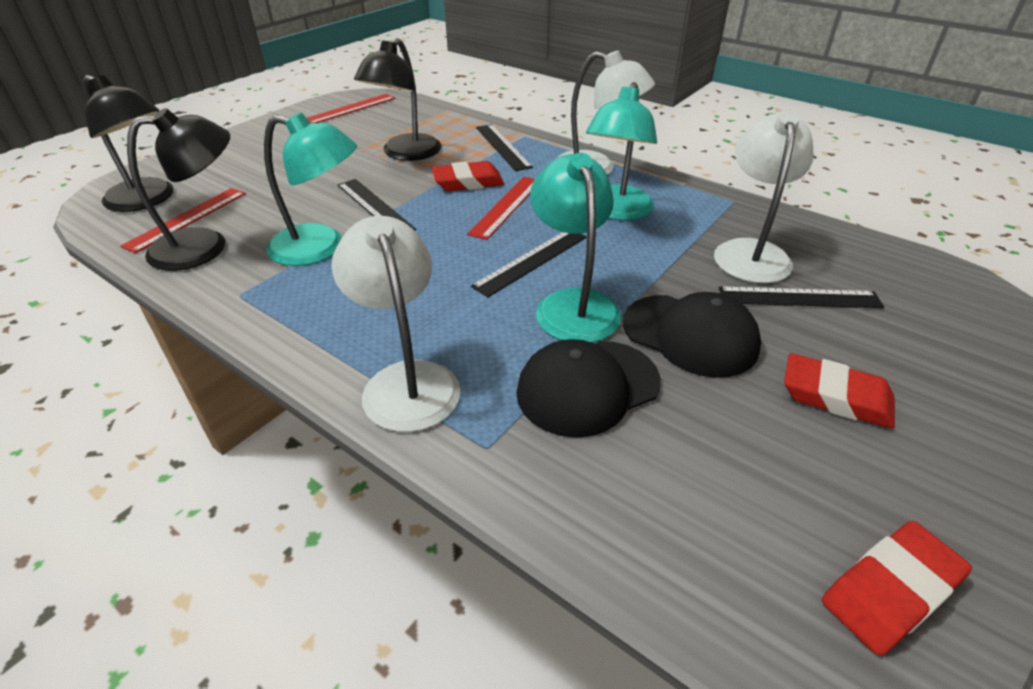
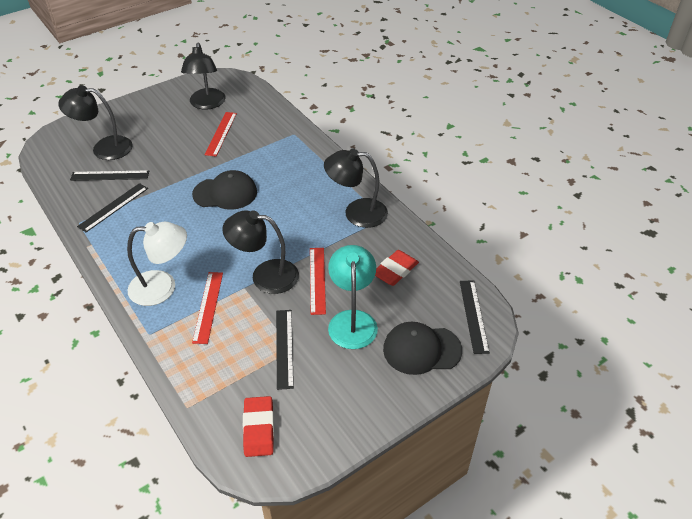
black lamp: [83,75,174,212] [127,108,230,271] [354,38,442,161] = 3 -> [58,85,133,160] [181,43,226,110] [222,211,299,294] [324,148,388,228] = 4
red eraser: [432,161,504,191] [784,353,895,429] [822,521,972,656] = 3 -> [243,396,274,457] [375,250,419,286] = 2
turquoise lamp: [264,112,357,266] [530,153,621,342] [586,82,657,221] = 3 -> [328,245,378,349] = 1
white lamp: [331,216,461,432] [556,50,655,175] [714,110,814,283] = 3 -> [127,222,187,306] = 1

